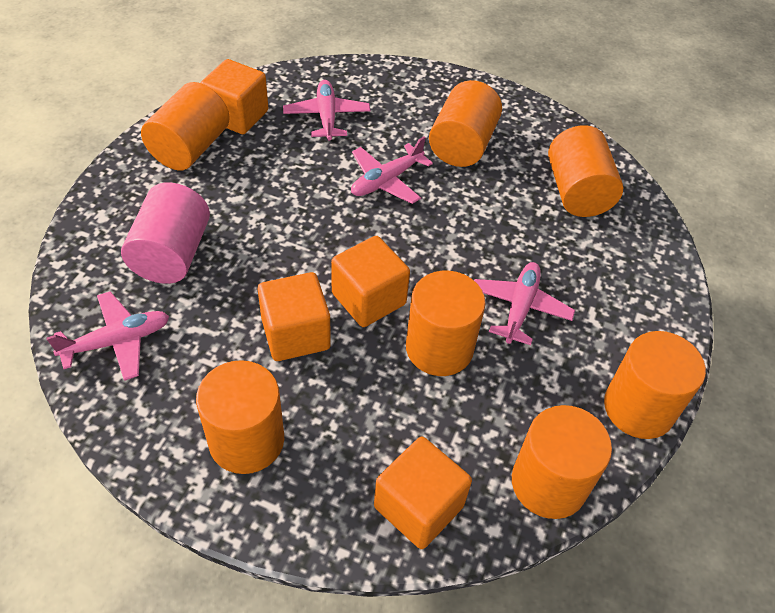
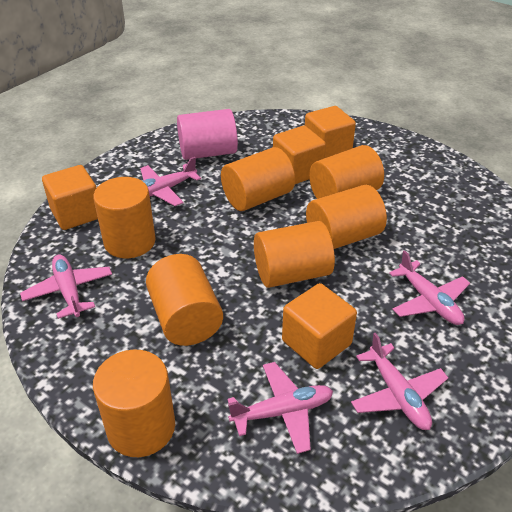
pink plane: [46,292,169,381] [283,80,370,141] [351,136,433,204] [474,262,575,345] = 4 -> [20,254,112,319] [140,157,201,206] [228,362,333,454] [351,333,448,430] [389,250,470,325] = 5

